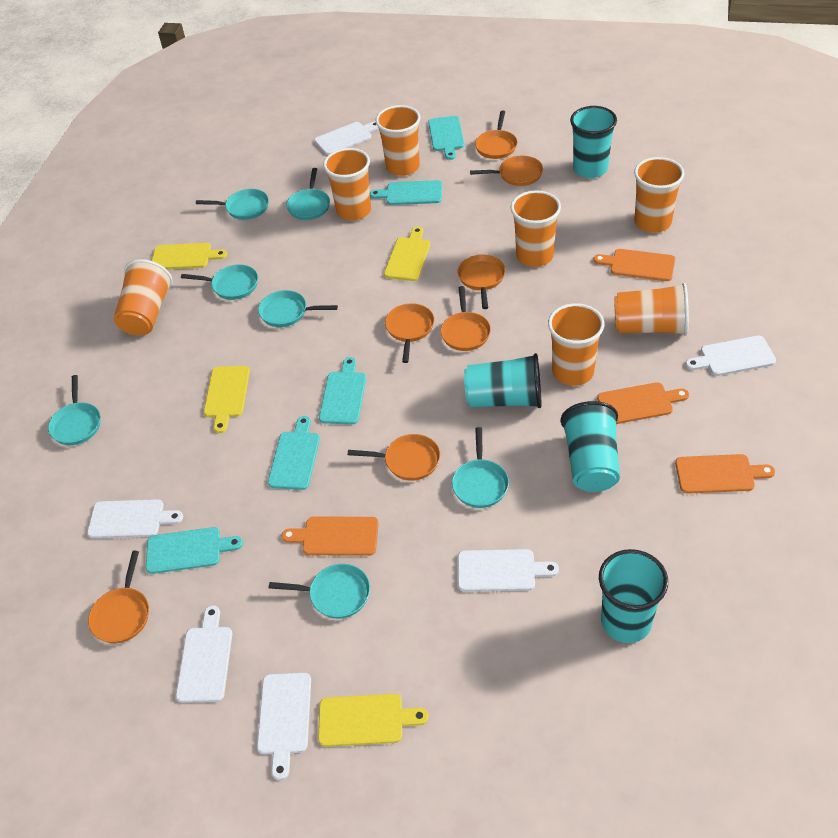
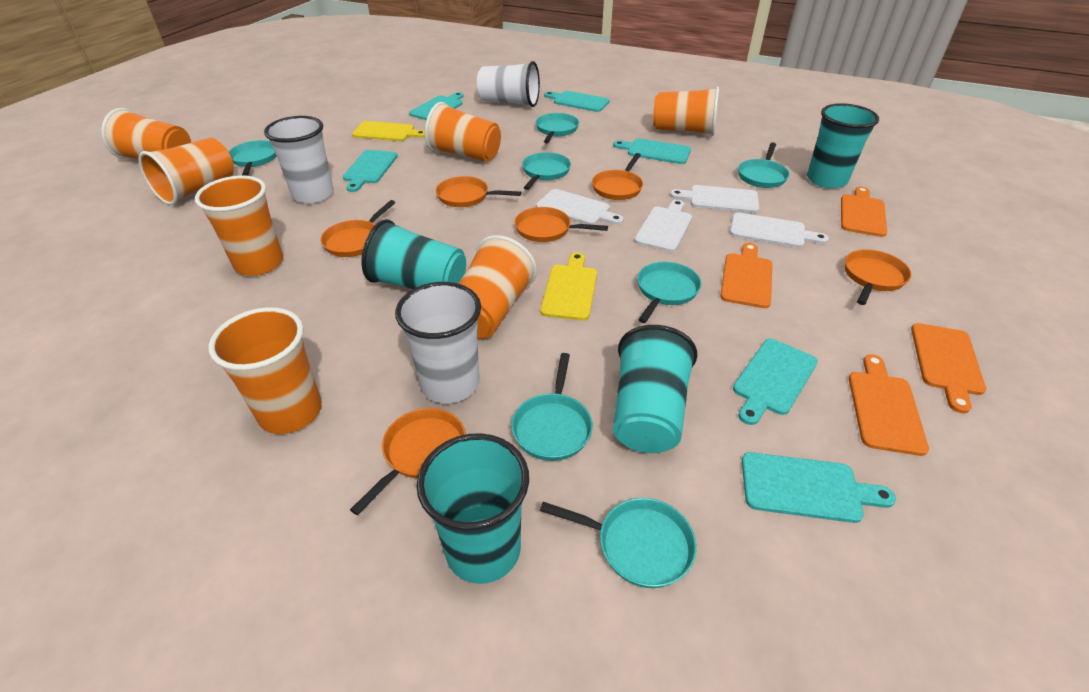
orange pan: [88,551,149,644] [348,434,440,481] [385,303,434,363] [440,286,491,351] [458,255,505,309] [470,155,543,186] [475,110,517,159] = 7 -> [321,200,396,257] [350,408,466,515] [436,176,521,207] [515,207,608,242] [592,153,643,200] [845,249,912,305] = 6
turquoise cutting board: [146,527,243,574] [268,416,320,490] [319,357,366,424] [370,180,442,205] [428,116,464,160] = 5 -> [343,150,398,192] [409,92,464,120] [544,91,610,112] [613,138,691,164] [733,339,818,425] [742,452,896,523] = 6
white cup: none = 0 -> [264,116,334,203] [395,282,481,403] [477,61,540,107] = 3
white cutting board: [87,499,183,538] [176,606,232,703] [257,673,311,780] [314,121,379,155] [458,549,559,592] [685,336,776,376] = 6 -> [536,189,624,225] [634,199,692,252] [670,185,759,213] [730,212,829,248] = 4
yellow cutting board: [152,243,227,269] [204,366,250,433] [318,694,429,747] [384,227,430,281] = 4 -> [352,121,425,141] [540,252,597,321] = 2

